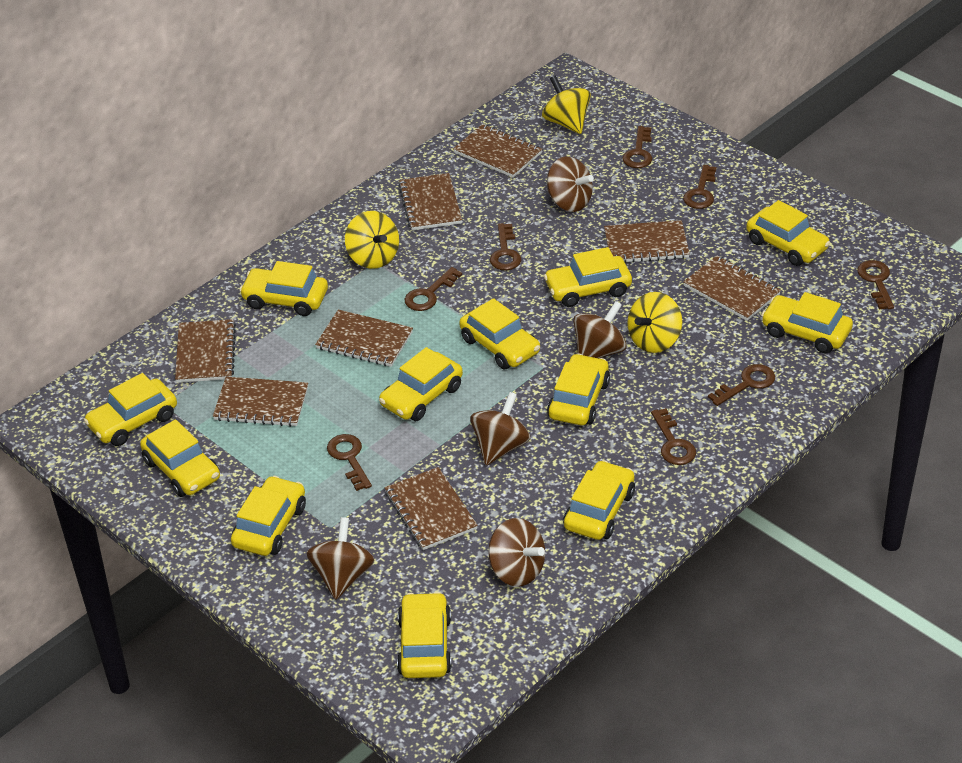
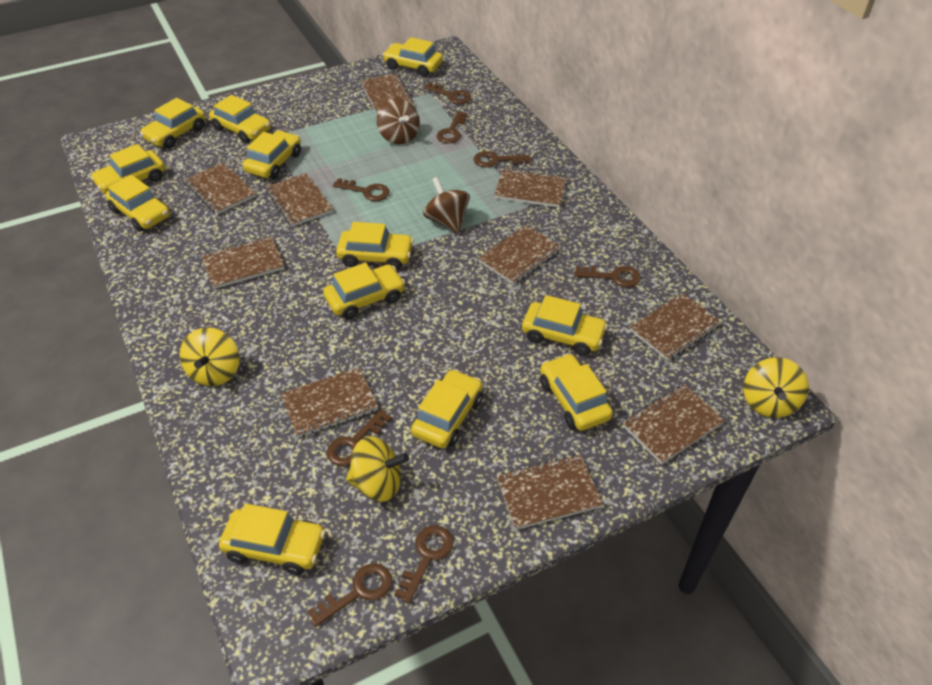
brown notebook: [175,319,236,383] [213,377,308,427] [315,310,413,367] [384,467,478,550] [398,173,462,230] [453,124,542,178] [604,220,690,263] [683,256,781,321] = 8 -> [184,163,256,214] [202,236,284,289] [266,173,333,227] [281,367,378,438] [361,74,414,113] [478,225,561,285] [494,168,566,208] [496,455,603,530] [622,384,725,464] [630,293,721,361] = 10
brown spinning top: [306,517,375,600] [470,392,530,465] [488,518,545,587] [547,156,594,212] [573,301,627,358] = 5 -> [377,98,420,145] [423,177,470,234] = 2

